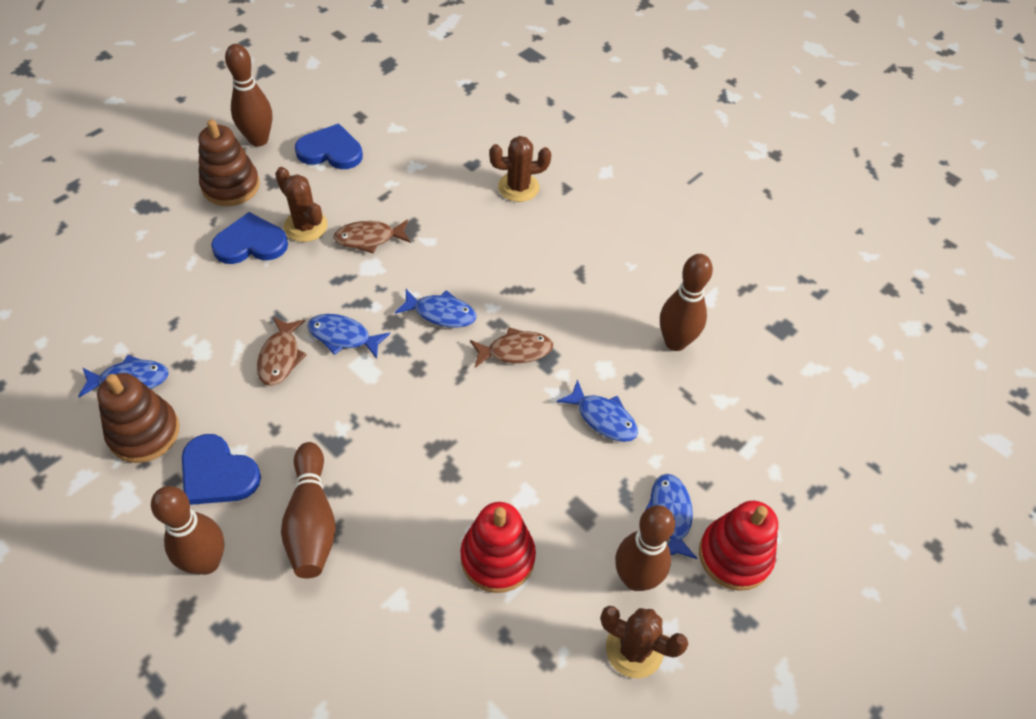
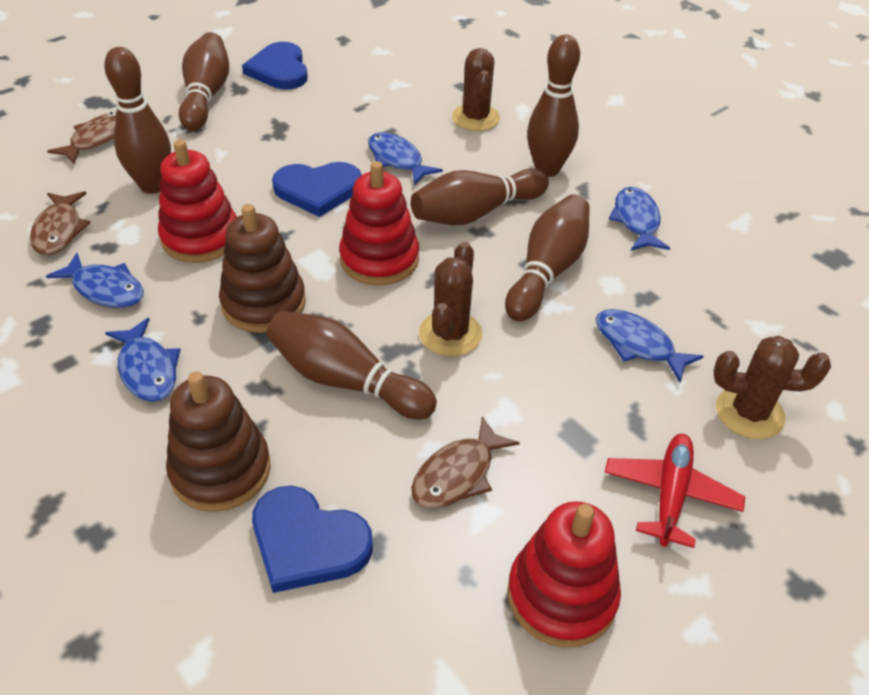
brown bowling pin: [151,486,224,575] [225,44,272,147] [281,442,336,578] [615,505,675,591] [660,254,713,351] = 5 -> [104,47,171,194] [179,32,229,131] [266,311,437,419] [411,169,549,225] [505,194,590,321] [527,34,580,177] = 6
red plane: none = 0 -> [605,434,745,548] = 1
red stacking toy: [460,502,536,593] [699,501,778,591] = 2 -> [158,140,237,263] [339,161,419,285] [507,501,621,648] = 3

